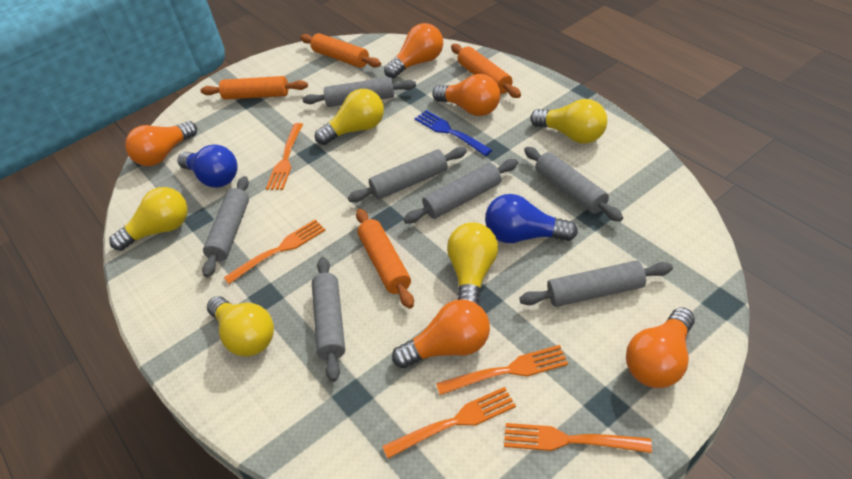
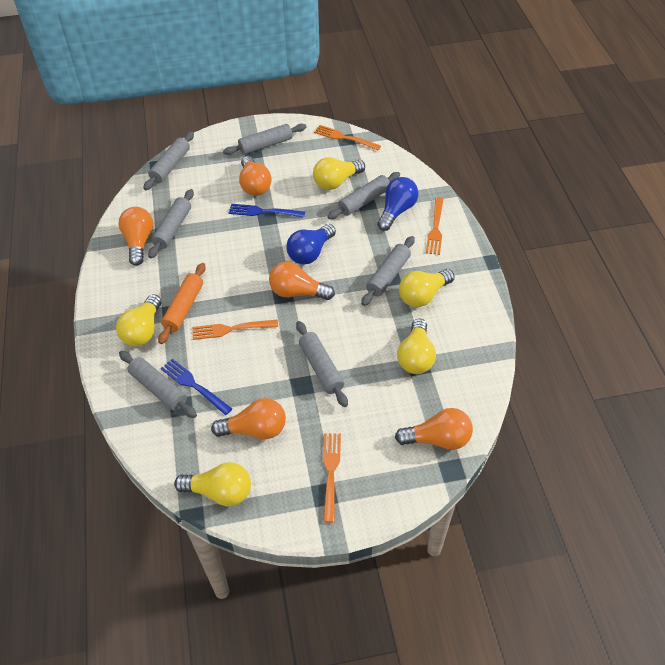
blue fork: [414,110,492,156] = 1 -> [161,359,232,415] [229,204,305,218] = 2
orange fork: [224,219,325,284] [266,123,303,190] [382,387,516,459] [436,345,568,395] [504,423,652,453] = 5 -> [192,320,278,340] [314,125,381,150] [323,433,341,523] [426,197,443,255] = 4
orange rolling pin: [201,76,308,100] [300,33,381,68] [356,209,414,309] [451,44,521,98] = 4 -> [158,263,206,344] = 1

